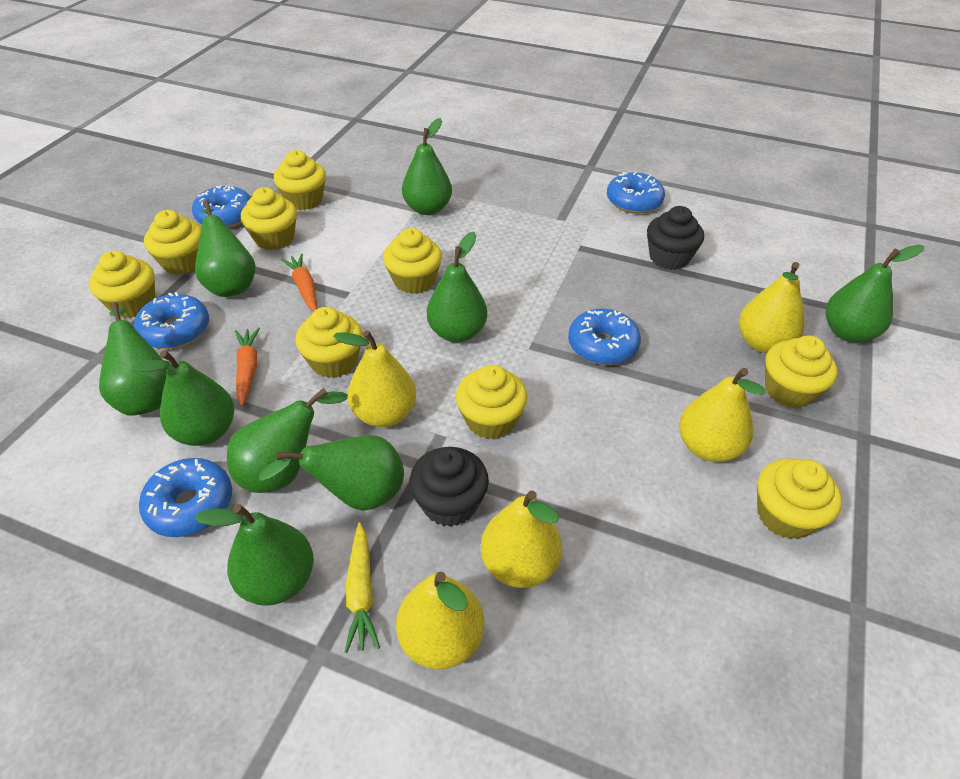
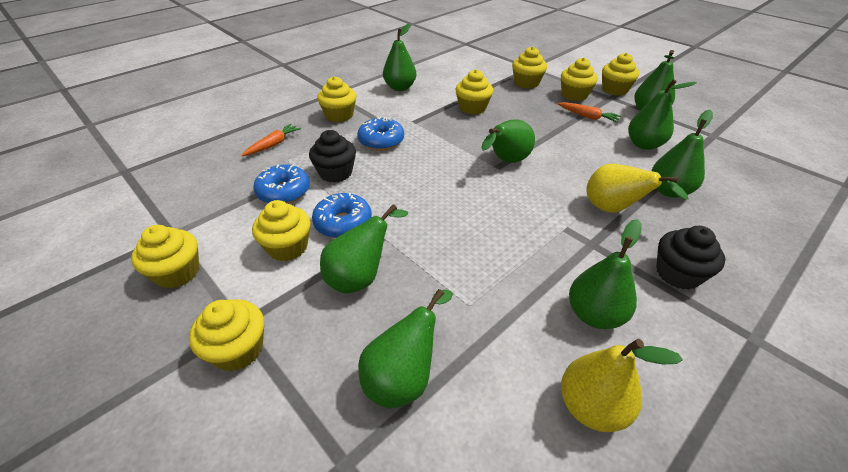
blue donut: [134,292,209,349] [139,458,232,537] [192,185,251,228] [568,309,641,365] [607,172,665,214] = 5 -> [253,165,310,204] [312,193,372,238] [357,117,404,151] = 3
green pear: [99,302,168,416] [132,350,234,446] [195,200,256,297] [195,504,314,606] [227,388,348,493] [258,435,404,511] [402,118,452,215] [427,232,487,342] [826,245,924,342] = 9 -> [320,204,408,293] [358,289,453,408] [383,23,416,91] [481,119,535,163] [569,219,641,329] [628,79,697,150] [635,50,675,110] [652,110,713,198] = 8
yellow carrot: [345,523,380,653] = 1 -> none = 0
yellow cupcake: [89,251,155,318] [144,210,202,275] [241,187,297,250] [274,150,326,210] [295,307,362,378] [383,228,442,294] [456,365,527,439] [757,458,842,539] [765,336,838,408] = 9 -> [131,225,199,289] [189,299,264,371] [252,200,310,261] [317,76,356,122] [455,70,493,115] [512,47,547,89] [561,58,598,101] [602,53,639,96] = 8
yellow pear: [333,330,416,427] [396,571,484,669] [481,490,562,588] [679,368,766,462] [739,262,805,353] = 5 -> [561,339,683,432] [586,164,689,213] = 2

